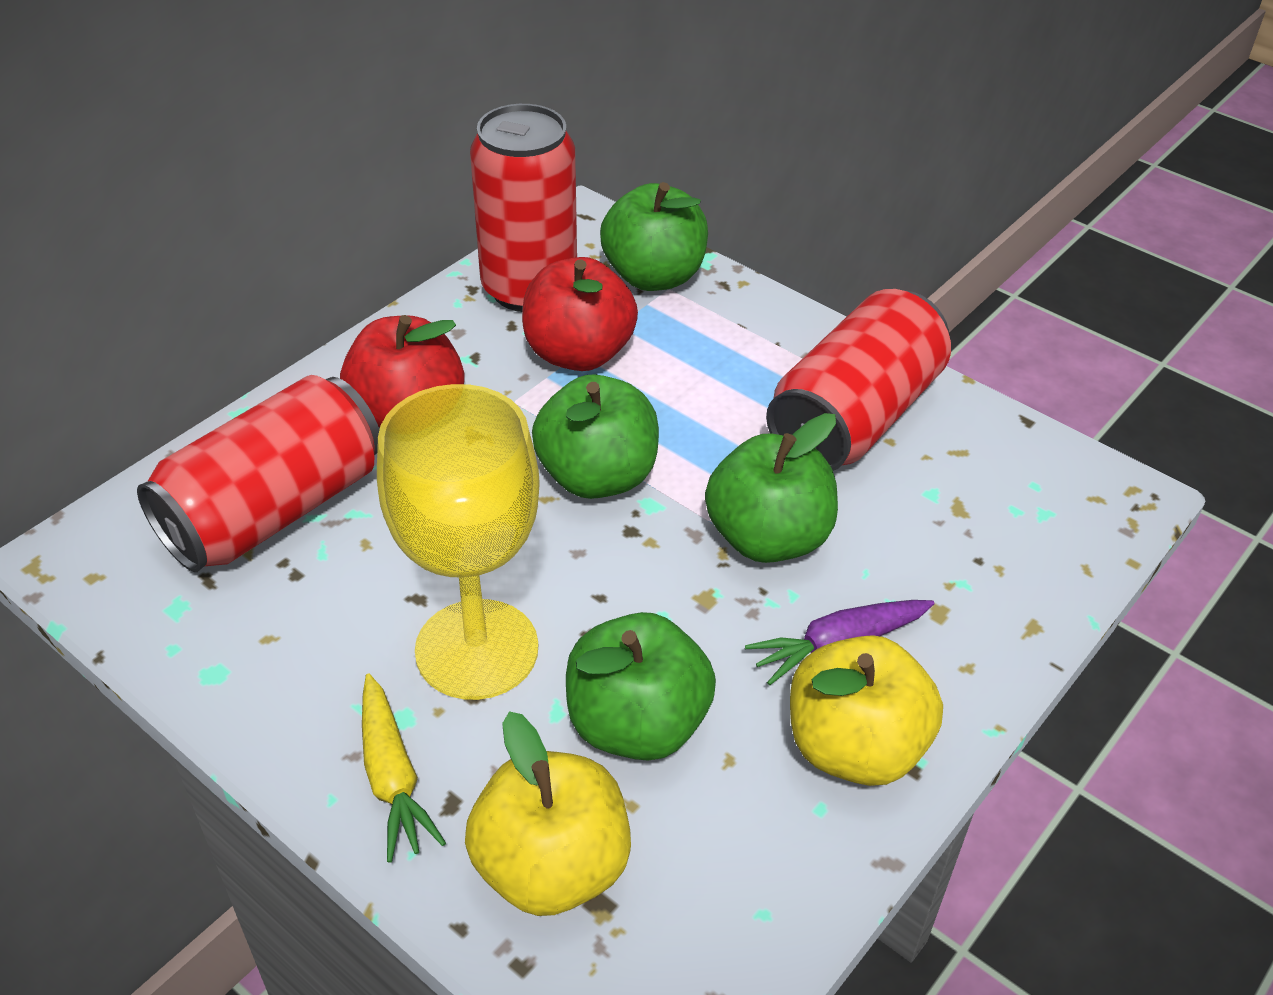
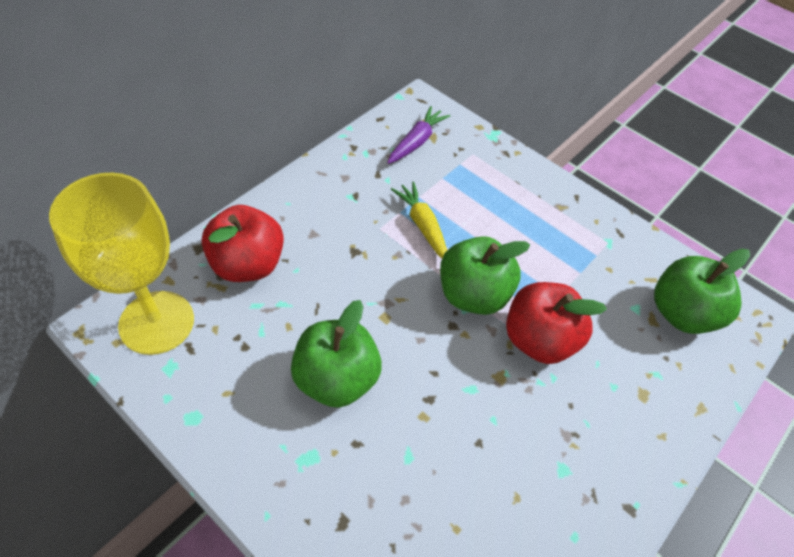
green apple: [532,374,659,499] [566,612,716,761] [600,182,708,291] [705,413,838,563] = 4 -> [291,300,382,408] [440,236,530,315] [654,249,750,334] = 3
red can: [137,375,379,572] [470,104,577,312] [766,289,951,471] = 3 -> none = 0
yellow apple: [465,711,631,916] [790,635,943,786] = 2 -> none = 0

